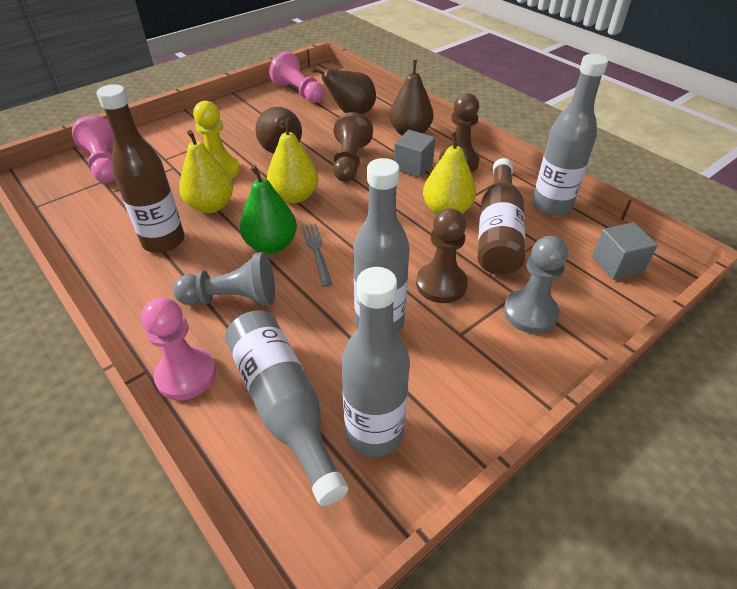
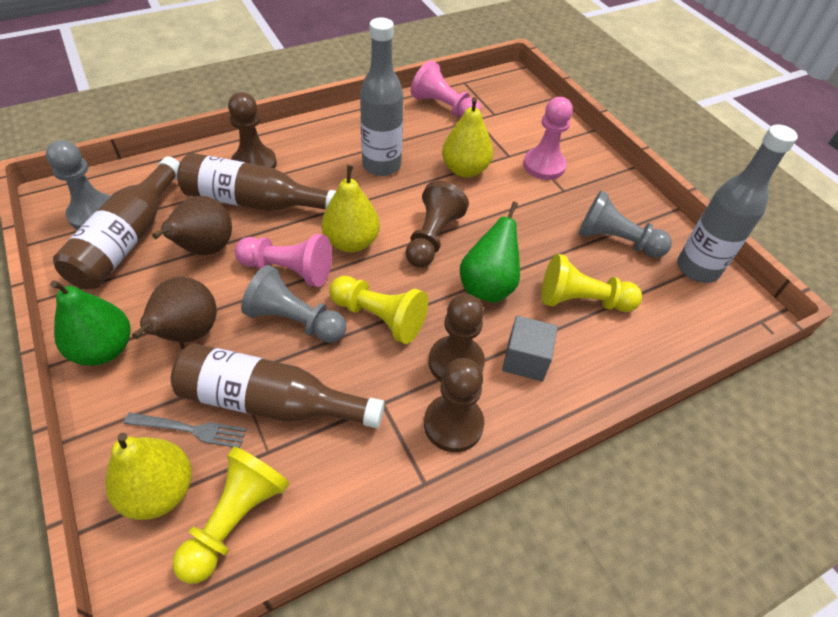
brown bottle: [96,84,185,253] [478,158,525,275] = 2 -> [53,156,180,289] [171,343,385,428] [177,153,336,211] = 3
brown pawn: [333,112,373,182] [416,208,468,303] [439,93,480,172] = 3 -> [228,92,277,168] [406,181,469,268] [424,358,484,452] [429,294,485,382] = 4
brown pear: [255,107,302,154] [312,68,376,114] [389,60,433,135] = 3 -> [132,277,217,342] [152,196,232,255] = 2
green pear: [240,165,297,254] = 1 -> [50,280,131,366] [460,202,520,303] = 2
grey bottle: [225,310,348,506] [341,267,410,457] [353,158,410,333] [533,54,608,216] = 4 -> [360,17,403,176] [677,124,798,283] = 2
grey cube: [394,130,435,178] [592,222,658,280] = 2 -> [502,316,558,381] = 1
grey pawn: [173,252,275,306] [504,236,568,334] = 2 -> [46,140,111,230] [241,265,346,343] [578,191,672,258] = 3
yellow pawn: [193,101,240,179] = 1 -> [173,446,290,584] [329,276,428,344] [542,254,642,312] = 3

